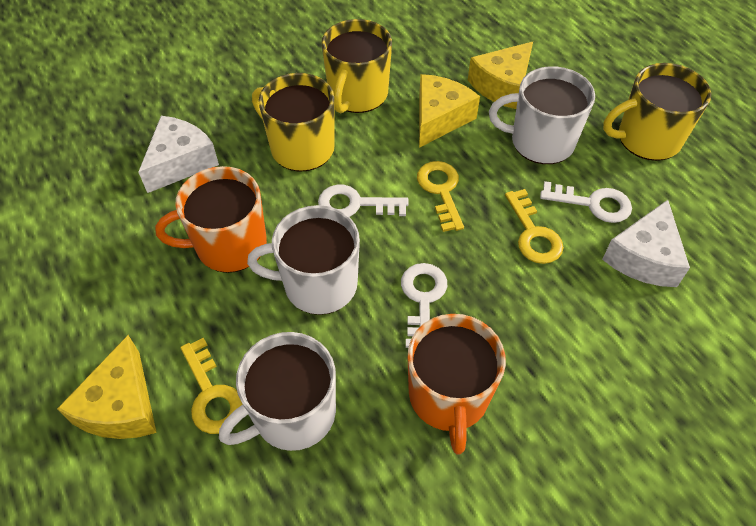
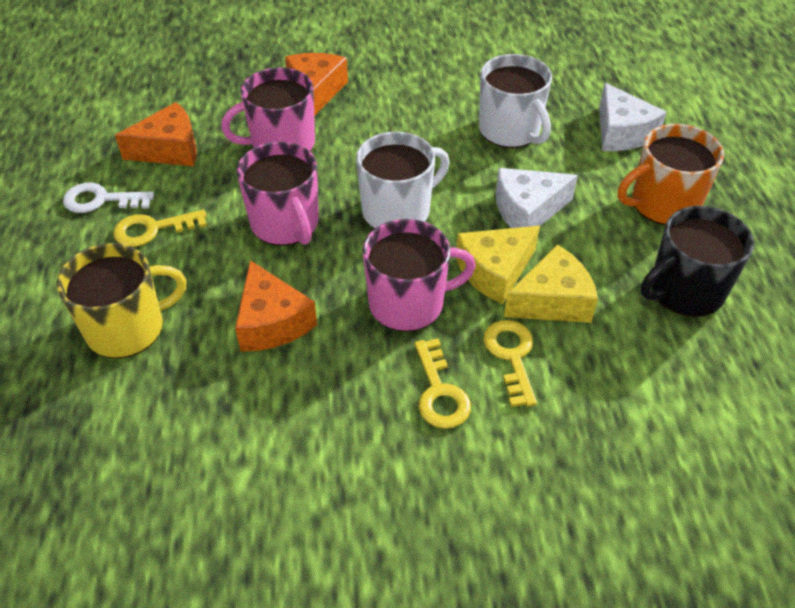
black mug: none = 0 -> [641,206,754,317] = 1
orange cheese: none = 0 -> [115,102,197,166] [235,260,317,351] [285,53,348,116] = 3
orange mug: [155,166,267,273] [408,314,506,454] = 2 -> [618,124,724,225] = 1
pink mug: none = 0 -> [221,67,315,151] [237,142,319,246] [363,219,476,332] = 3
white key: [318,185,409,217] [401,263,447,348] [540,181,632,223] = 3 -> [63,183,154,213] = 1
white mug: [219,332,336,451] [247,205,360,315] [489,66,595,164] = 3 -> [356,132,449,229] [479,54,552,148] = 2
yellow cheese: [57,335,157,439] [419,74,480,148] [468,42,533,109] = 3 -> [456,226,540,304] [504,244,598,323] = 2
yellow mug: [252,73,335,171] [321,19,392,113] [603,63,711,161] = 3 -> [57,243,187,358] = 1

